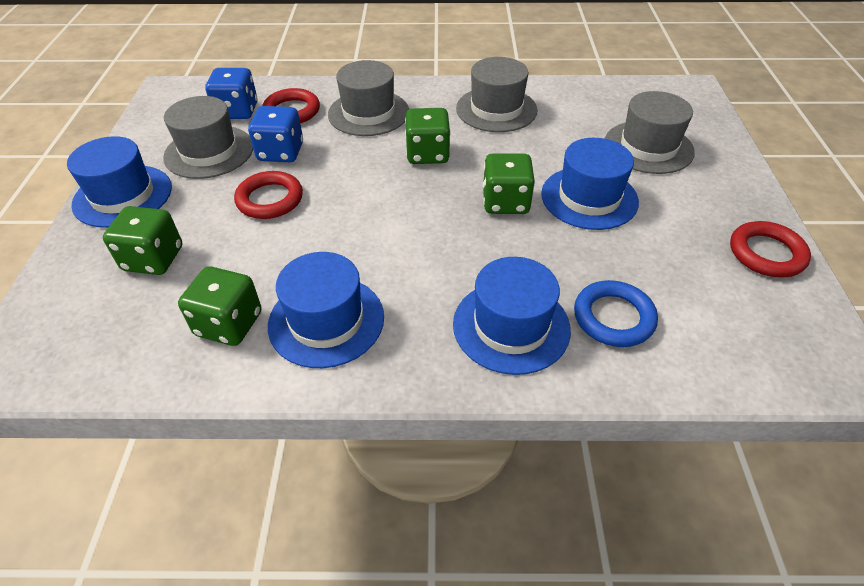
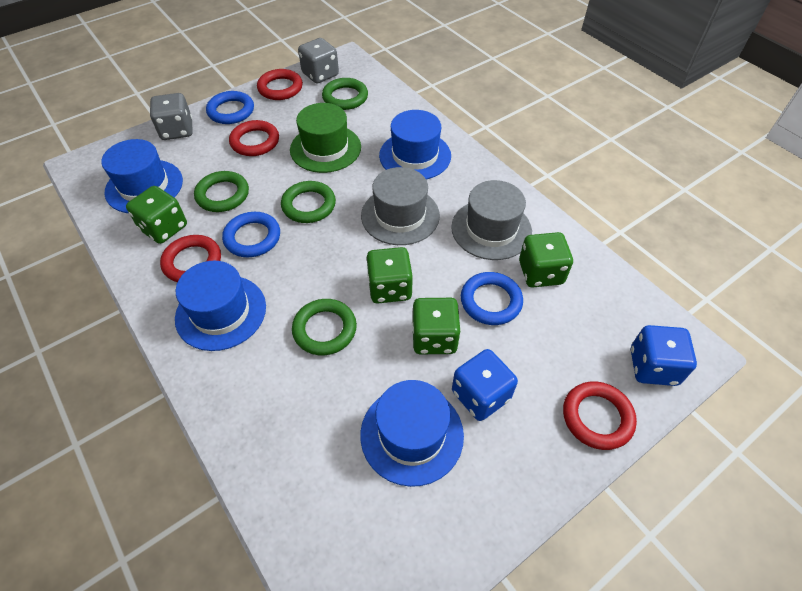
blue ring: [574,280,658,347] = 1 -> [206,91,254,124] [222,212,280,257] [461,272,523,325] = 3
green hat: none = 0 -> [290,103,361,173] = 1
green ring: none = 0 -> [194,171,249,212] [281,181,336,223] [292,299,357,355] [322,78,368,110] = 4
grey dice: none = 0 -> [150,93,193,140] [298,38,339,83] = 2
grey hat: [163,96,253,179] [328,60,409,136] [456,57,538,132] [605,91,695,174] = 4 -> [361,167,440,245] [451,180,532,260] = 2
red ring: [234,171,303,219] [262,88,320,123] [730,221,811,278] = 3 -> [160,235,221,282] [229,120,279,156] [257,69,303,100] [563,381,637,450] = 4

